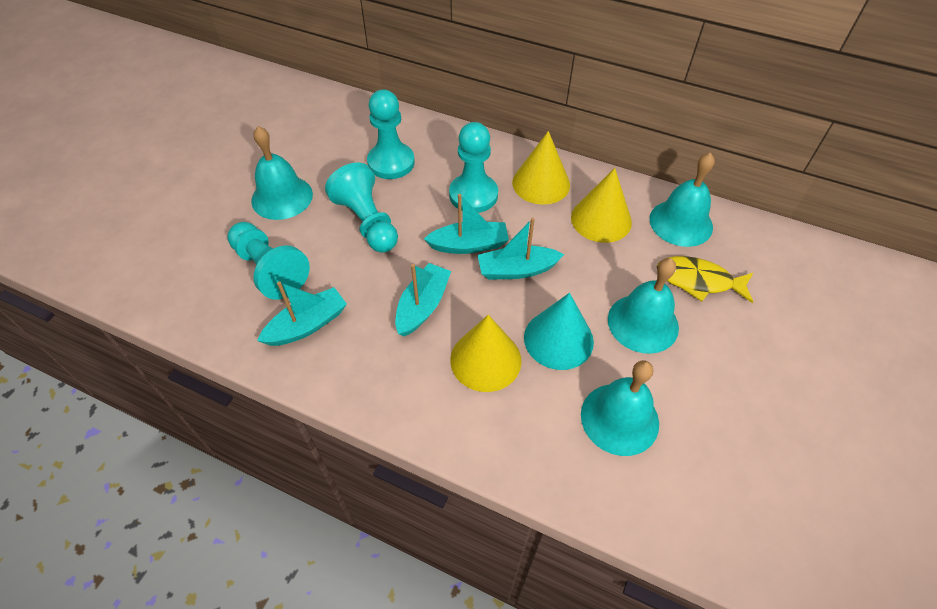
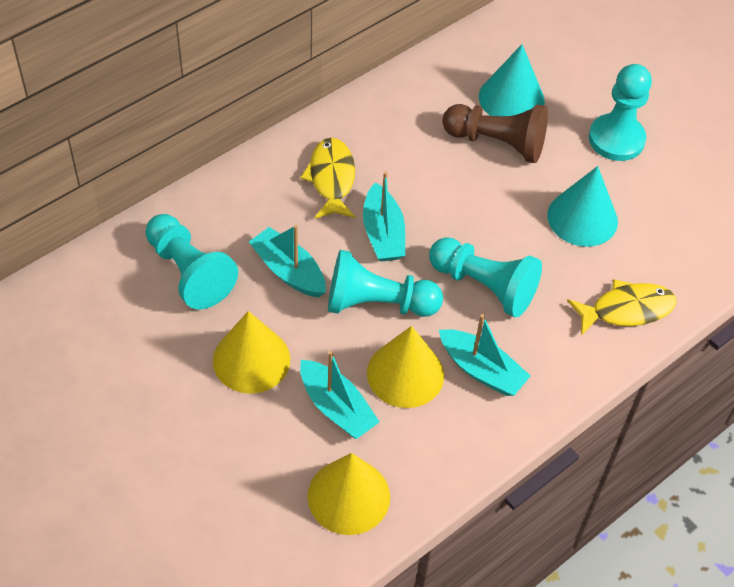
brown pawn: none = 0 -> [442,104,548,163] = 1
turquoise bell: [251,126,313,220] [581,360,659,456] [608,258,679,354] [649,152,715,247] = 4 -> none = 0
turquoise cone: [524,293,594,370] = 1 -> [479,44,545,116] [547,166,618,247] = 2
yellow fish: [656,256,753,303] = 1 -> [300,138,355,219] [567,279,677,335] = 2

